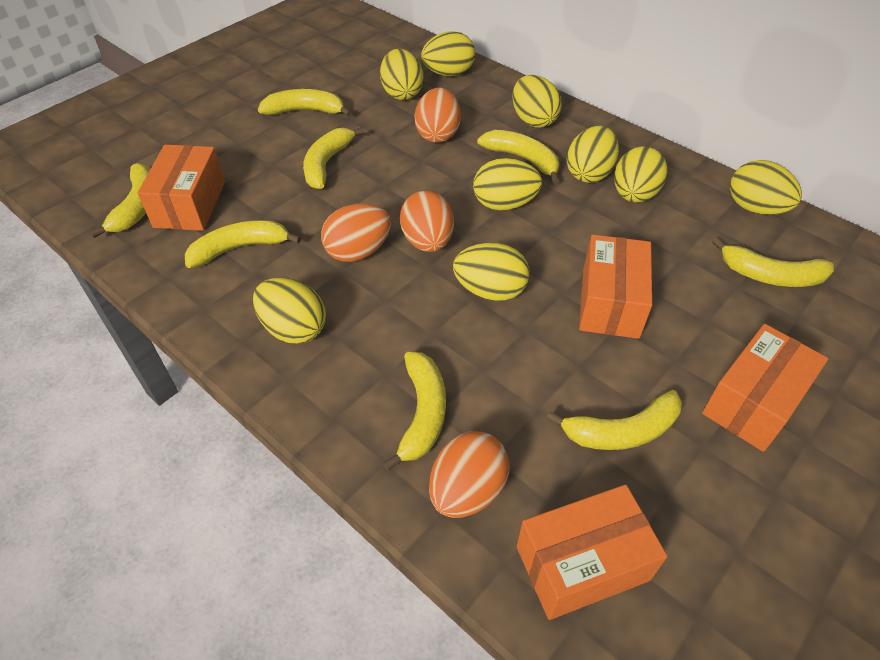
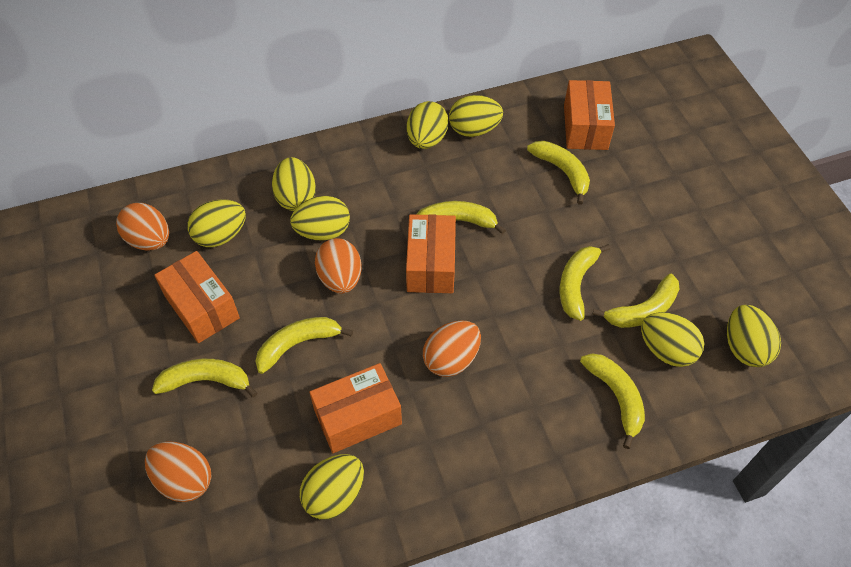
yellow banana: [90,163,150,238] [185,220,301,268] [258,89,352,116] [303,127,365,189] [383,352,446,471] [477,130,560,184] [546,390,682,450] [712,237,834,287] = 8 -> [152,359,257,398] [255,317,353,374] [416,201,506,235] [527,141,590,205] [560,244,610,321] [580,353,645,449] [592,274,680,328] = 7
yellow egg: [253,278,326,344] [380,49,423,100] [421,31,475,76] [453,243,530,301] [473,158,542,210] [512,75,562,128] [567,126,619,183] [614,146,667,202] [730,160,802,215] = 9 -> [187,199,246,247] [272,157,316,211] [290,196,350,241] [300,454,364,520] [407,101,449,149] [449,95,503,137] [641,312,704,367] [727,305,781,367] = 8

